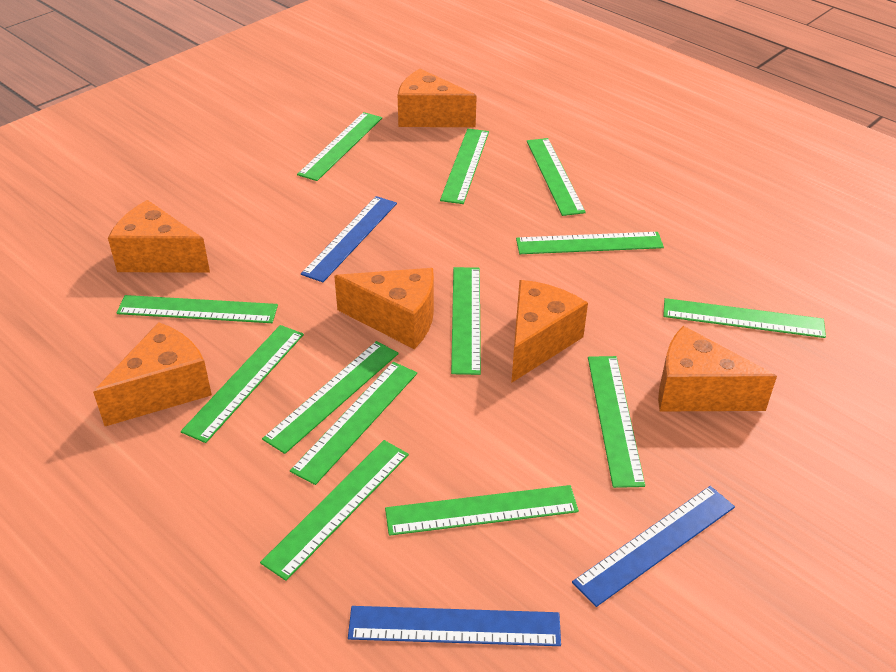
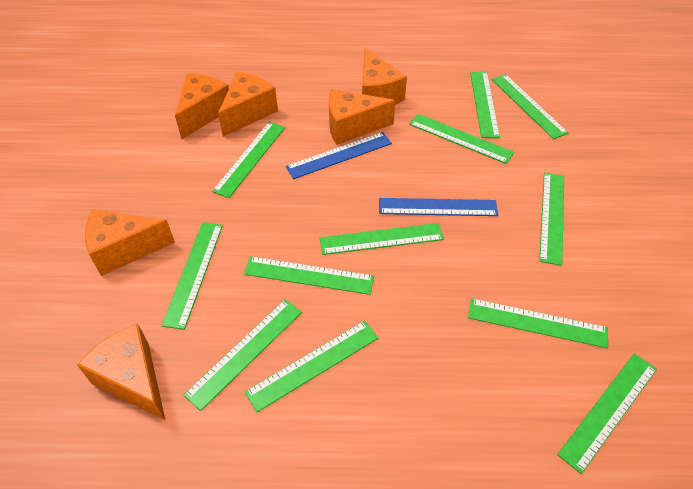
blue ruler: [301,196,397,282] [348,606,561,646] [572,486,735,607] = 3 -> [286,132,392,179] [379,198,498,216] = 2
green ruler: [116,295,278,323] [181,325,304,443] [260,440,409,581] [262,341,399,454] [290,362,417,485] [297,112,382,181] [385,485,579,536] [440,129,489,204] [451,267,481,375] [516,232,664,254] [527,138,586,216] [588,356,645,488] [663,298,826,338] = 13 -> [162,222,223,330] [184,300,302,411] [212,122,285,198] [244,256,374,295] [245,321,378,412] [320,223,444,255] [409,114,514,164] [468,298,608,348] [470,71,500,138] [492,74,568,139] [539,173,564,266] [557,353,657,474] = 12

